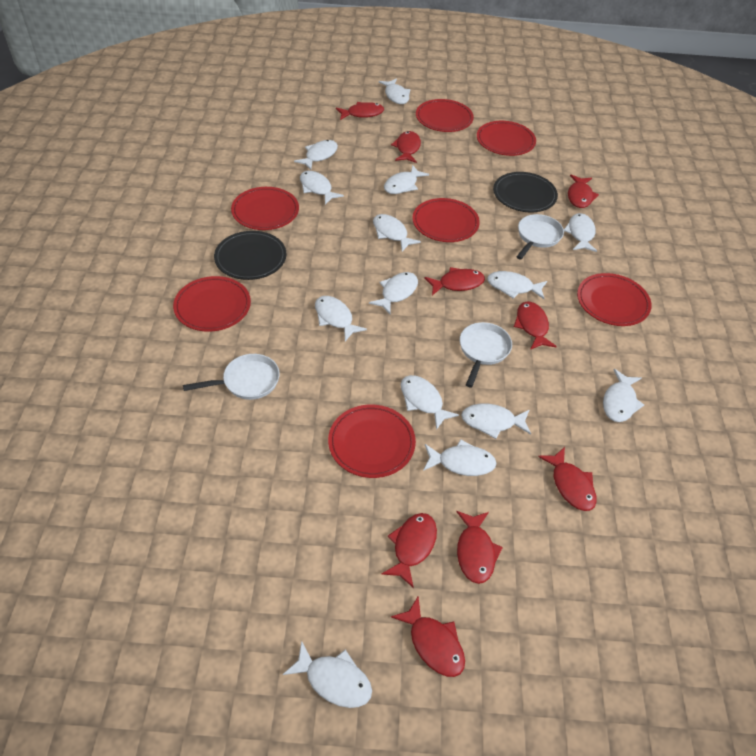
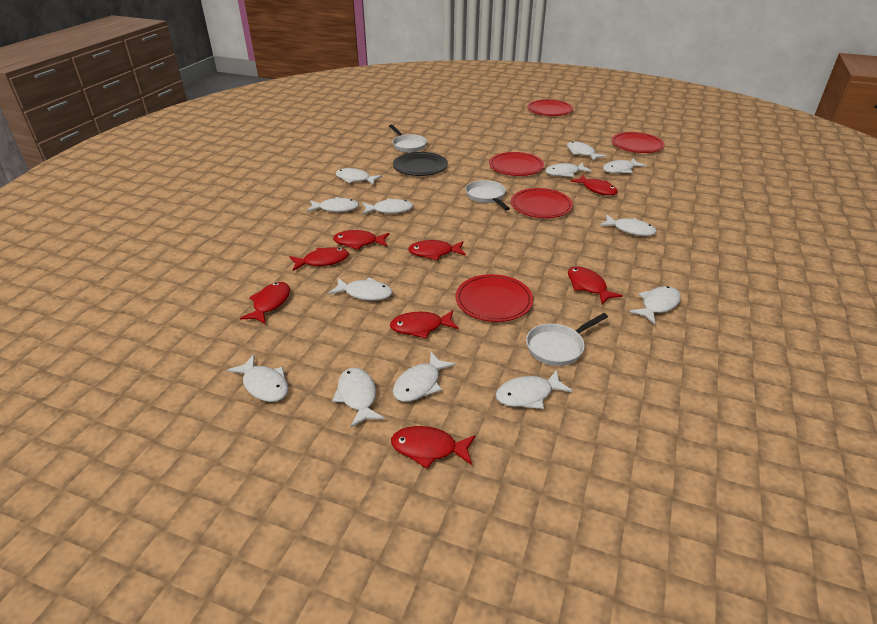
black plate: [214,231,287,280] [493,172,558,213] = 2 -> [393,152,448,176] = 1
red fish: [336,102,384,120] [382,513,437,588] [391,131,421,163] [391,597,465,677] [424,267,485,295] [456,511,503,584] [514,301,557,350] [538,447,597,511] [568,175,599,208] = 9 -> [240,282,290,324] [290,247,349,271] [333,230,389,250] [390,310,459,339] [391,426,476,469] [408,240,466,261] [568,266,623,304] [570,175,618,195] = 8
red plate: [173,276,251,332] [231,187,299,230] [328,405,416,478] [412,198,480,242] [416,99,474,132] [477,121,536,156] [577,273,652,326] = 7 -> [455,274,533,322] [489,152,544,176] [511,188,573,218] [527,99,573,116] [612,132,665,153] = 5
white fish: [283,641,372,708] [294,140,338,170] [300,171,344,204] [315,296,367,341] [369,272,418,314] [373,214,421,251] [379,78,410,104] [384,165,429,194] [401,375,459,430] [423,439,496,476] [461,404,531,439] [487,271,547,299] [564,213,597,252] [603,369,644,422] = 14 -> [227,355,288,402] [307,197,359,212] [328,277,392,301] [332,368,384,427] [335,168,382,185] [362,198,413,215] [393,352,456,402] [495,370,573,409] [545,163,592,177] [567,141,607,161] [600,215,657,236] [603,158,646,173] [630,286,681,324] = 13

